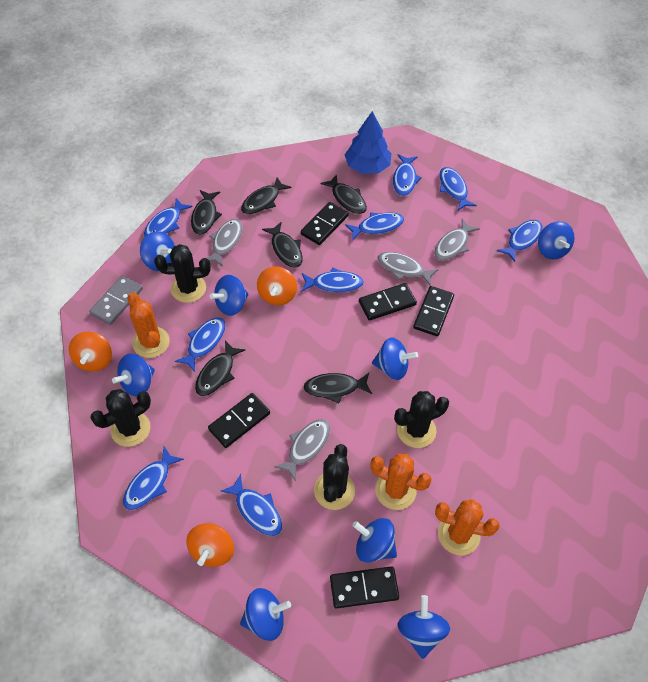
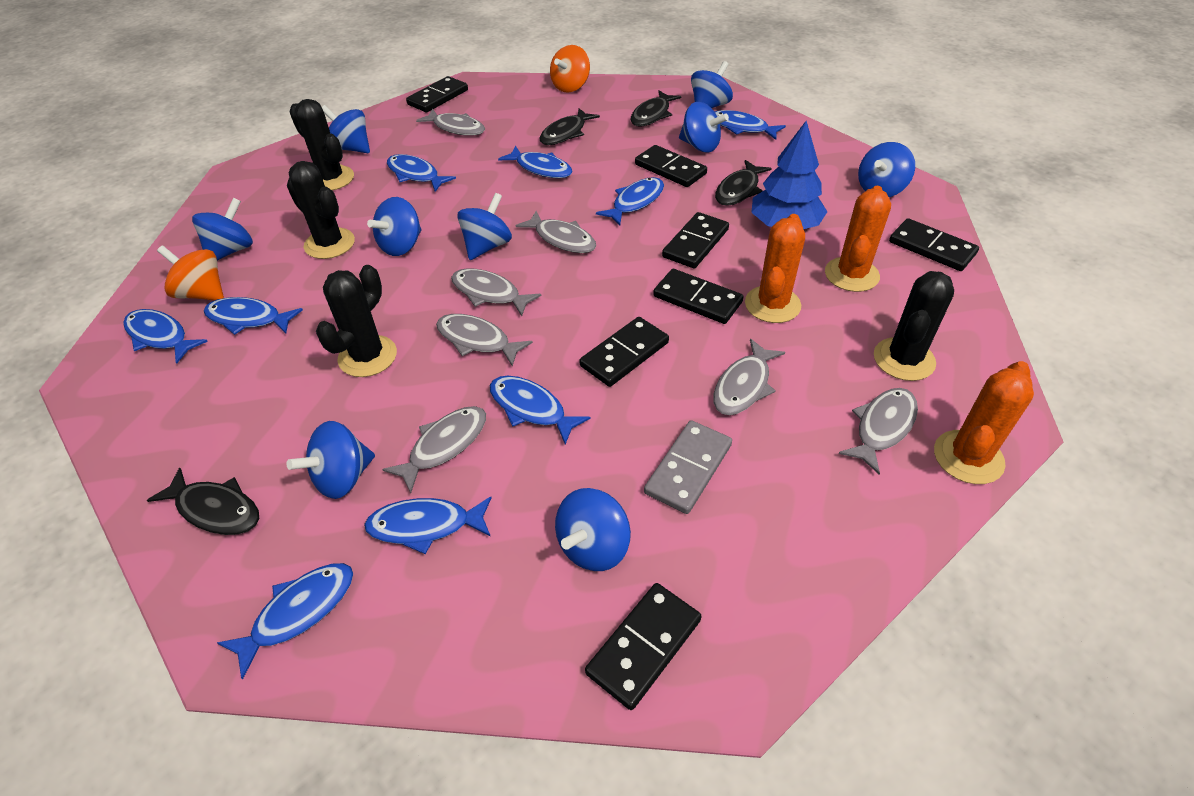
black domino: [208,393,270,448] [301,202,349,245] [330,566,399,608] [359,283,417,321] [413,286,454,336] = 5 -> [406,76,468,112] [579,317,669,387] [585,583,702,710] [635,145,707,187] [653,269,744,324] [662,212,729,268] [889,218,979,271] = 7
black fish: [191,190,222,235] [195,340,245,396] [241,177,292,214] [262,222,303,268] [303,373,372,403] [320,174,367,214] = 6 -> [147,468,259,535] [540,108,600,145] [630,91,681,127] [715,160,772,206] = 4
blue spinning top: [112,354,155,397] [140,231,175,271] [210,275,249,316] [240,588,291,641] [352,518,397,563] [372,338,418,380] [398,595,450,659] [538,221,575,259] = 8 -> [192,198,253,260] [286,421,375,499] [322,105,370,153] [367,197,422,256] [457,193,512,260] [555,488,631,571] [679,102,729,153] [691,61,733,108] [858,142,915,197] = 9
grey fish: [206,219,242,267] [275,419,330,481] [377,252,439,286] [434,219,480,260] = 4 -> [382,406,486,493] [416,108,485,136] [436,314,533,366] [451,268,541,316] [515,211,596,253] [713,339,785,415] [839,388,918,474] = 7
orange spinning top: [69,331,112,372] [186,523,234,567] [257,266,297,305] = 3 -> [157,245,224,301] [550,45,590,93] = 2

